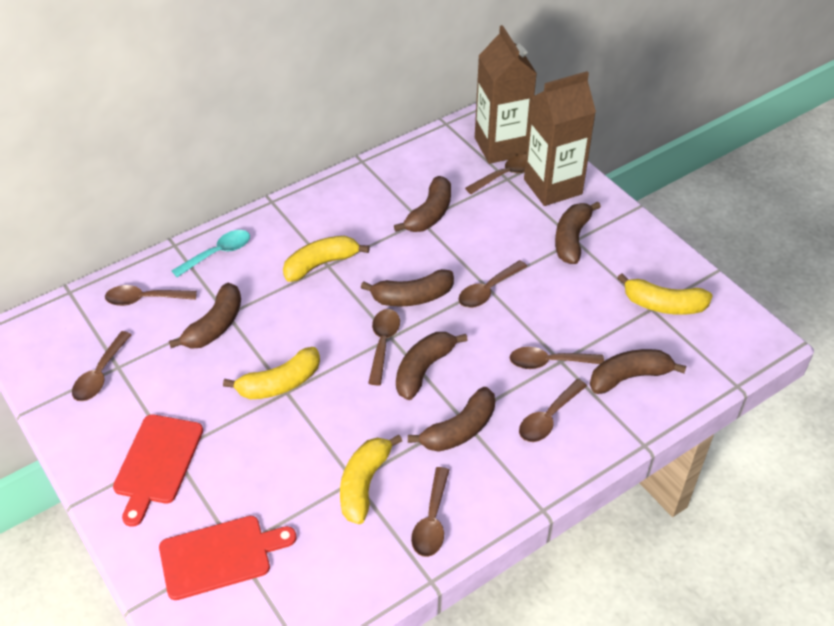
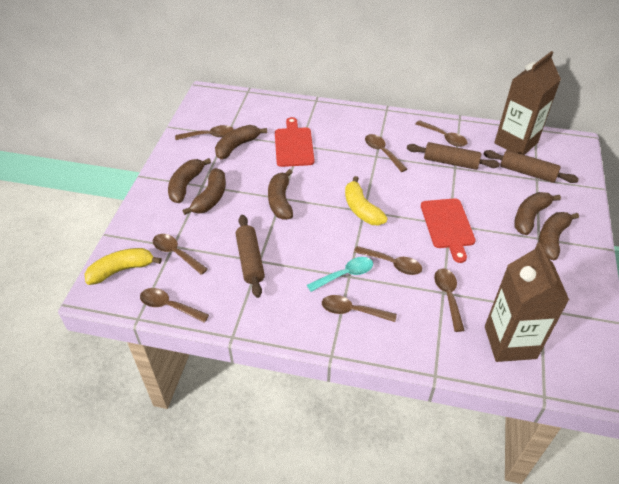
brown banana: [169,283,241,349] [361,269,454,307] [394,176,451,232] [396,332,468,400] [408,387,495,452] [555,201,601,264] [590,349,686,394] = 7 -> [168,158,211,203] [183,168,226,215] [215,125,267,159] [268,169,293,220] [514,192,561,235] [538,212,579,260] = 6
brown rolling pin: none = 0 -> [236,215,265,298] [407,142,500,170] [484,150,579,183] = 3
yellow banana: [223,347,320,399] [283,236,370,282] [340,435,402,524] [617,274,713,315] = 4 -> [85,248,162,285] [345,176,388,225] = 2

